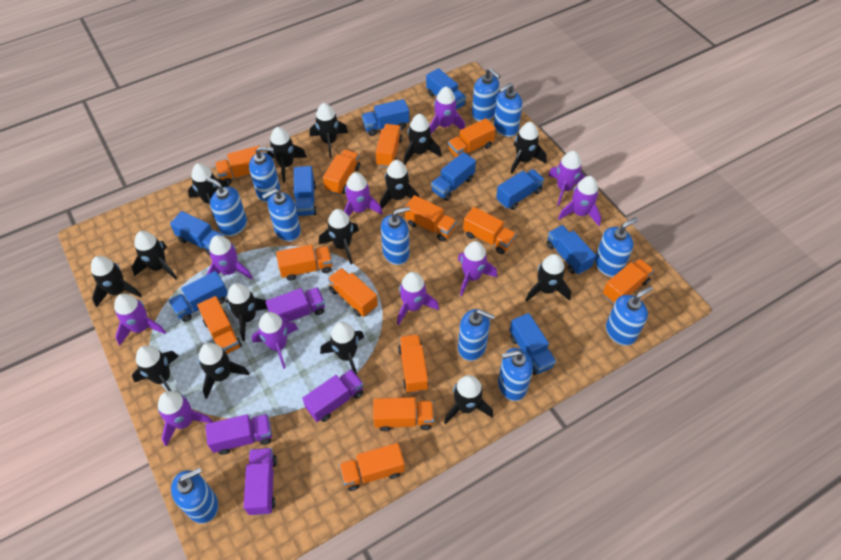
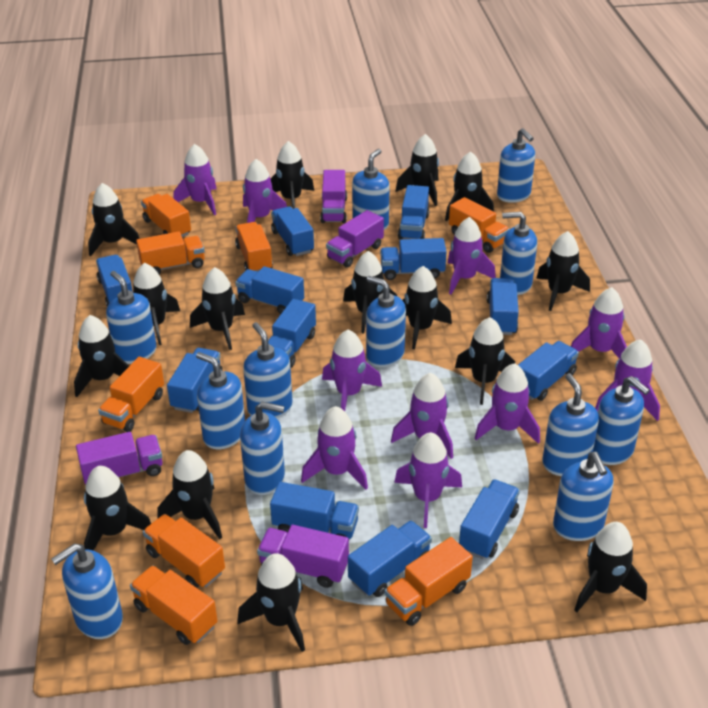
blue soap dispenser: [171,467,218,524] [205,177,247,236] [249,147,280,202] [262,188,301,242] [381,206,410,265] [458,309,495,361] [472,68,501,121] [494,83,522,137] [498,348,533,401] [595,217,638,277] [606,286,653,346] = 11 -> [51,543,123,639] [106,271,157,364] [196,352,245,449] [240,402,285,495] [243,322,293,418] [352,149,390,230] [366,276,406,368] [497,128,535,203] [500,212,537,295] [542,373,599,476] [553,452,614,541] [593,376,650,465] = 12
blue truck: [169,271,228,322] [170,211,224,256] [294,166,317,216] [362,99,409,136] [426,68,466,110] [431,152,476,201] [496,169,544,210] [509,313,556,375] [546,225,596,275] = 9 -> [96,255,133,307] [167,348,223,413] [235,266,304,314] [268,299,316,368] [270,482,359,539] [271,206,314,256] [348,521,432,597] [380,238,446,280] [398,185,429,239] [459,479,520,559] [487,278,519,335] [518,341,579,401] = 12
orange truck: [197,296,242,354] [215,145,262,185] [276,244,332,281] [323,149,360,195] [328,268,378,317] [339,443,405,491] [373,397,434,431] [376,124,402,167] [398,334,429,393] [405,195,457,242] [448,118,496,157] [463,207,516,254] [603,259,654,304] = 13 -> [98,357,164,432] [130,565,218,645] [136,231,205,275] [141,194,191,237] [143,514,225,588] [235,222,273,272] [385,537,473,626] [449,197,509,253] = 8

